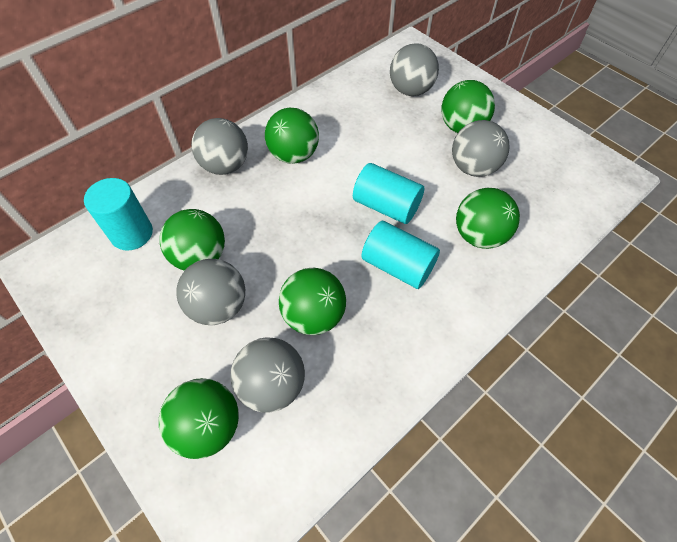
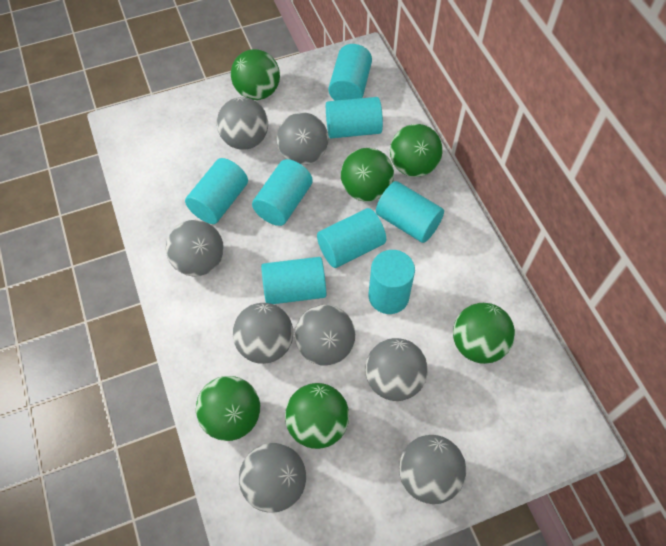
grey ball: [176,259,245,325] [191,118,248,175] [230,337,305,412] [390,43,439,96] [452,120,509,177] = 5 -> [166,220,224,277] [217,97,268,150] [232,303,293,364] [239,443,306,513] [277,112,328,165] [295,305,355,366] [365,338,428,401] [399,435,466,504] = 8
turquoise cylinder: [84,178,153,251] [353,163,424,224] [361,221,440,289] = 3 -> [185,158,248,224] [252,159,313,226] [261,257,326,304] [317,208,386,268] [326,97,383,138] [328,44,372,101] [369,250,415,314] [376,181,444,243] = 8

